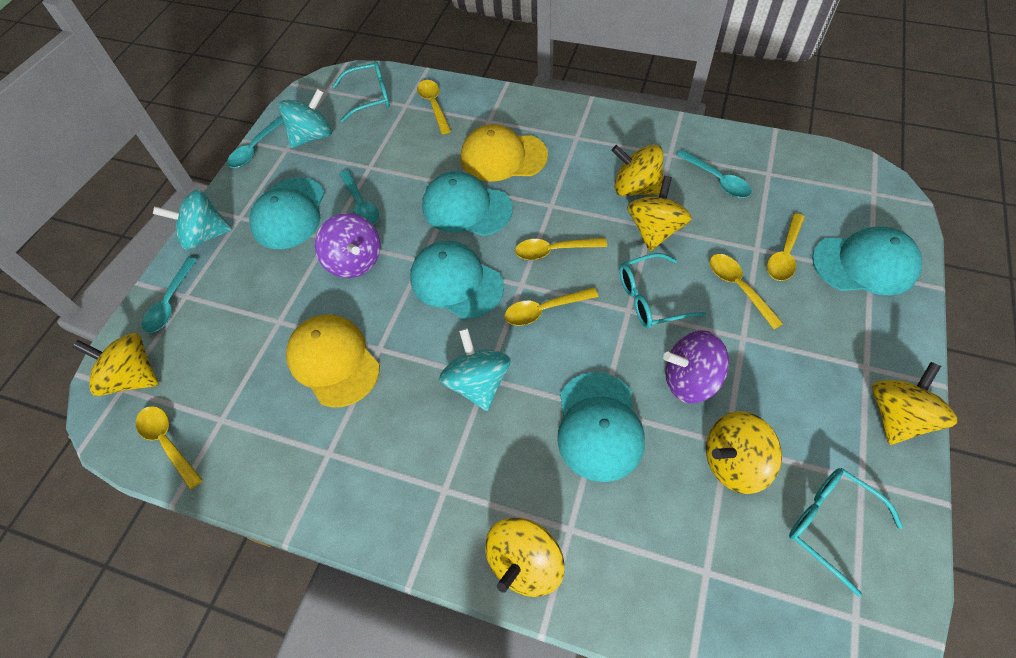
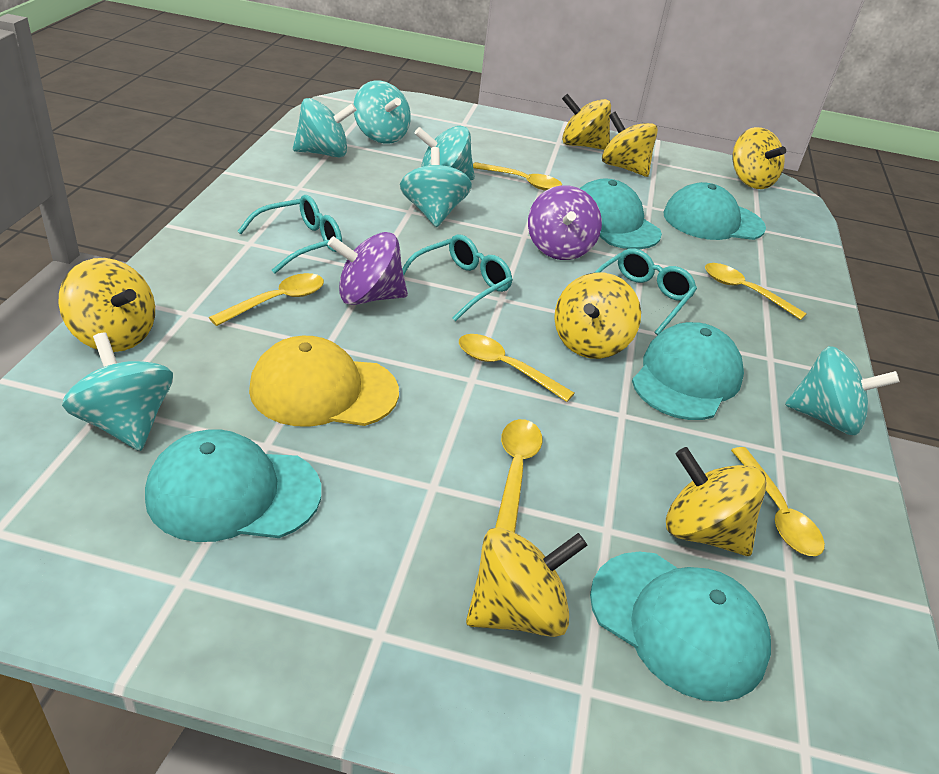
turquoise spinning top: [153,189,232,250] [279,89,332,148] [439,328,511,411] = 3 -> [62,332,173,451] [293,98,357,157] [354,81,411,144] [400,147,472,227] [415,126,475,180] [785,346,899,435] = 6
turquoise spoon: [142,257,198,333] [227,117,284,168] [340,170,379,225] [677,150,752,198] = 4 -> none = 0
yellow cap: [286,314,380,407] [461,124,548,182] = 2 -> [249,336,399,427] = 1
yellow spinning top: [73,333,158,396] [485,517,564,597] [611,145,664,196] [627,176,692,251] [706,411,782,494] [872,362,957,445] = 6 -> [58,258,155,352] [466,527,587,637] [554,273,641,359] [562,94,611,150] [602,112,658,177] [666,447,767,556] [733,127,786,189] = 7

